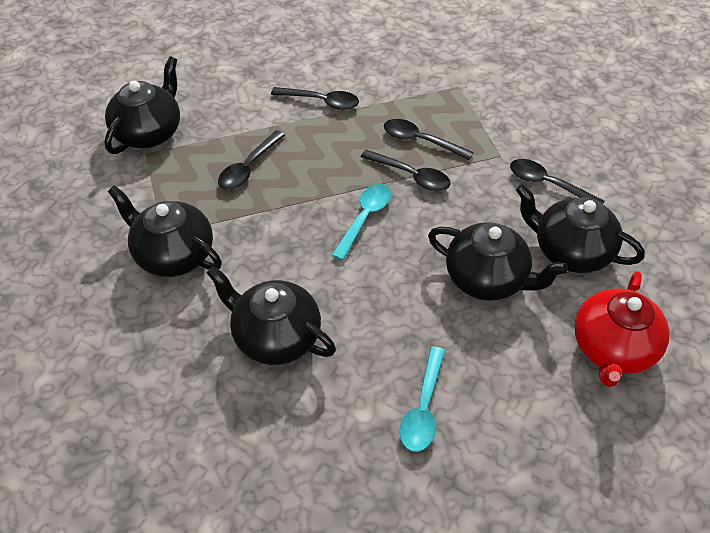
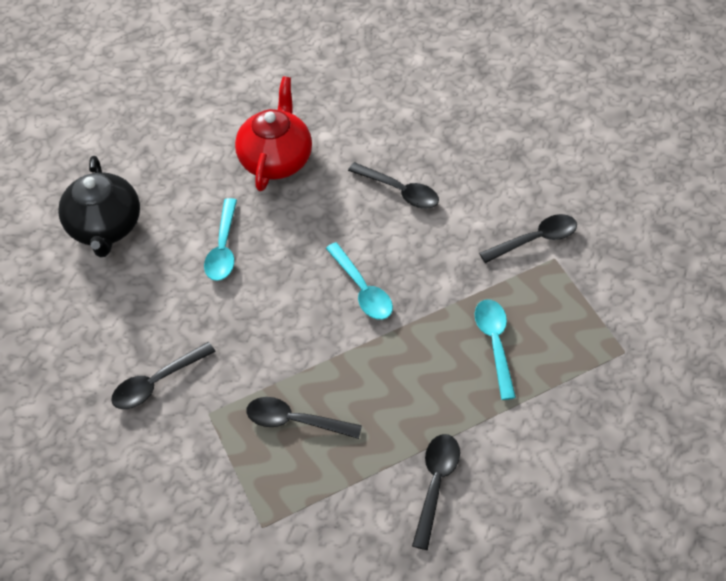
black teapot: [104,56,180,154] [108,185,222,277] [206,266,336,365] [428,222,568,301] [516,184,645,273] = 5 -> [58,156,140,258] = 1
turquoise spoon: [332,183,391,260] [399,346,445,452] = 2 -> [204,198,237,281] [326,242,393,320] [475,299,516,400] = 3

